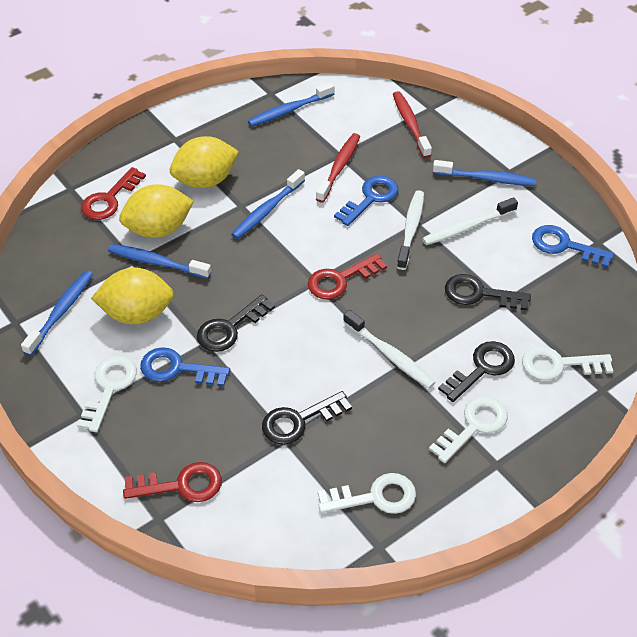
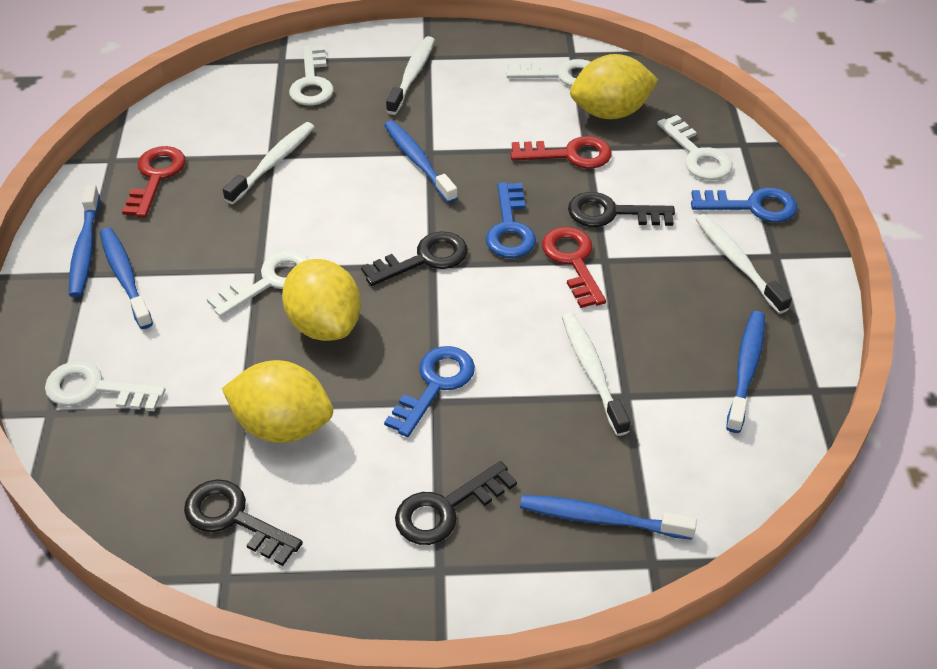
red toothbrush: [316,133,360,203] [393,91,432,158] = 2 -> none = 0
white key: [77,356,137,432] [318,473,416,514] [429,396,508,463] [522,346,613,380] = 4 -> [45,361,166,411] [207,250,310,317] [289,46,334,105] [506,59,590,87] [657,115,733,180] = 5
white toothbrush: [343,310,435,388] [397,190,424,270] [422,197,518,245] = 3 -> [223,122,314,204] [386,36,435,115] [562,313,630,436] [696,214,792,314] = 4

